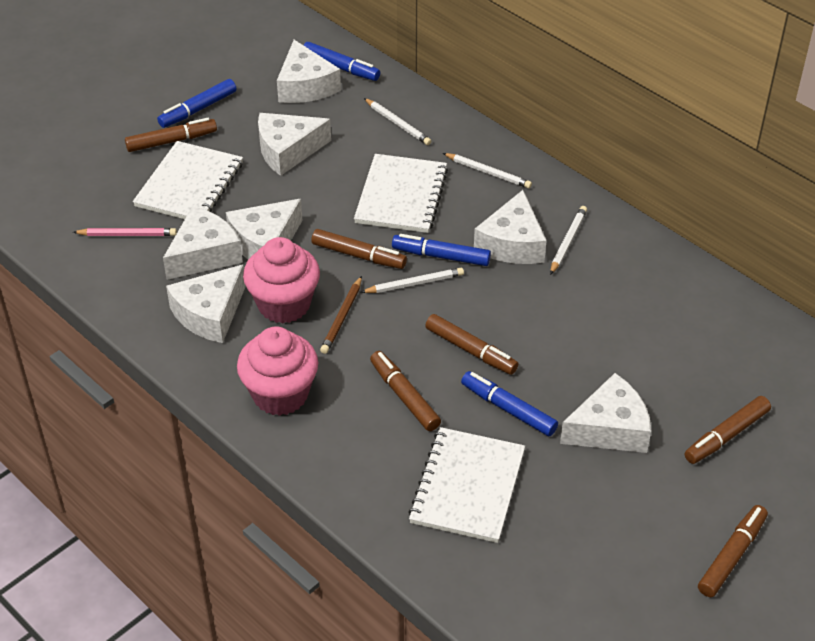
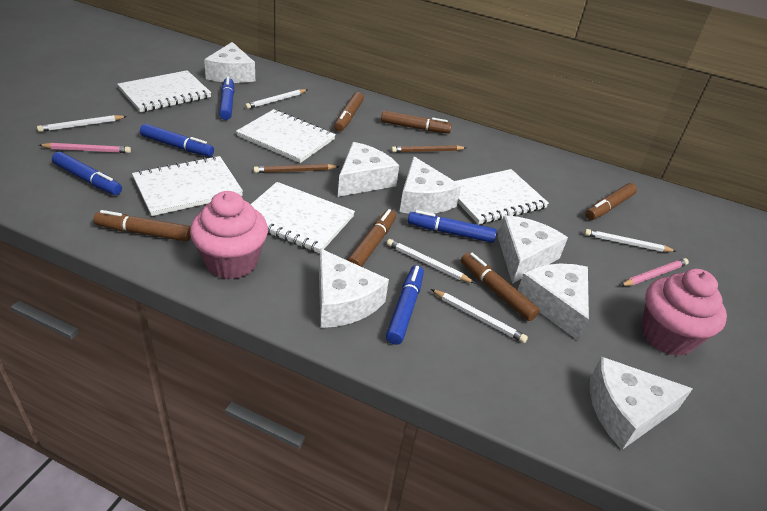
blue marker: [157,79,236,128] [304,42,380,81] [392,234,491,266] [461,371,558,436] = 4 -> [52,152,122,195] [140,124,214,157] [219,77,234,120] [386,265,424,345] [408,210,497,243] = 5
brown pencil: [320,276,362,354] = 1 -> [253,164,340,173] [391,145,466,153] = 2
pink pencil: [73,228,177,236] = 1 -> [39,143,131,153] [620,258,689,286] = 2
white notebook: [133,141,243,219] [354,154,448,233] [408,427,525,543] = 3 -> [117,70,211,112] [132,156,243,216] [236,109,336,163] [251,182,355,254] [455,169,549,225] = 5
white pencil: [361,268,464,293] [364,98,431,145] [443,153,532,189] [550,206,587,275] = 4 -> [37,115,127,132] [245,89,307,109] [387,239,475,283] [431,289,528,343] [584,229,677,252] = 5

